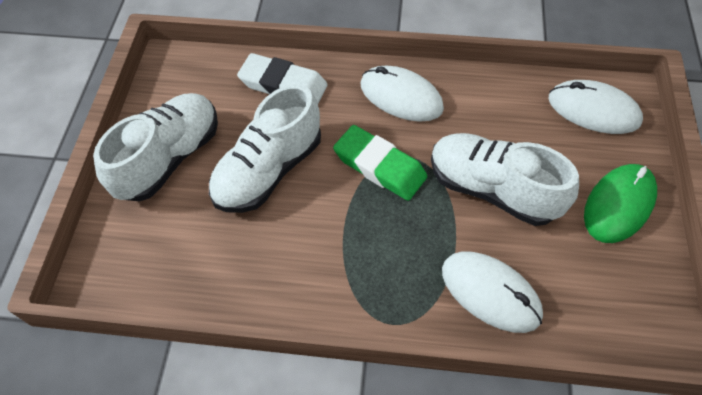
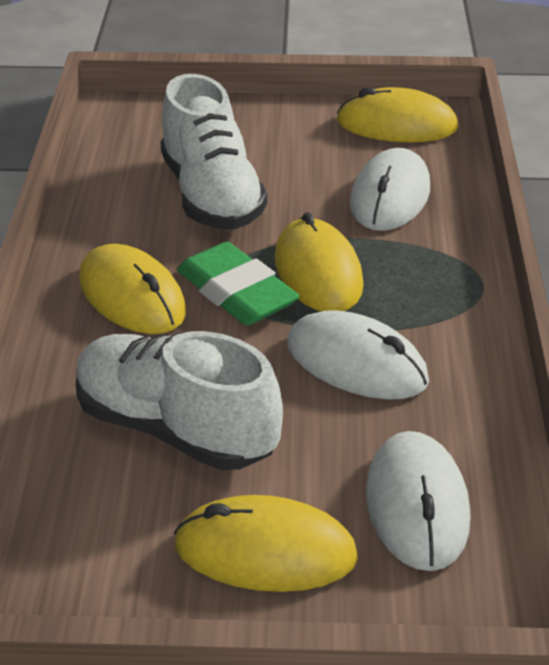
green mouse: [584,164,657,243] = 1 -> none = 0
white eraser: [237,53,328,103] = 1 -> none = 0
white shoe: [93,93,218,201] [209,84,321,213] [431,133,579,226] = 3 -> [76,331,283,471] [160,74,268,229] = 2
yellow mouse: none = 0 -> [79,244,186,334] [174,495,358,592] [275,212,364,312] [337,87,458,142] = 4

